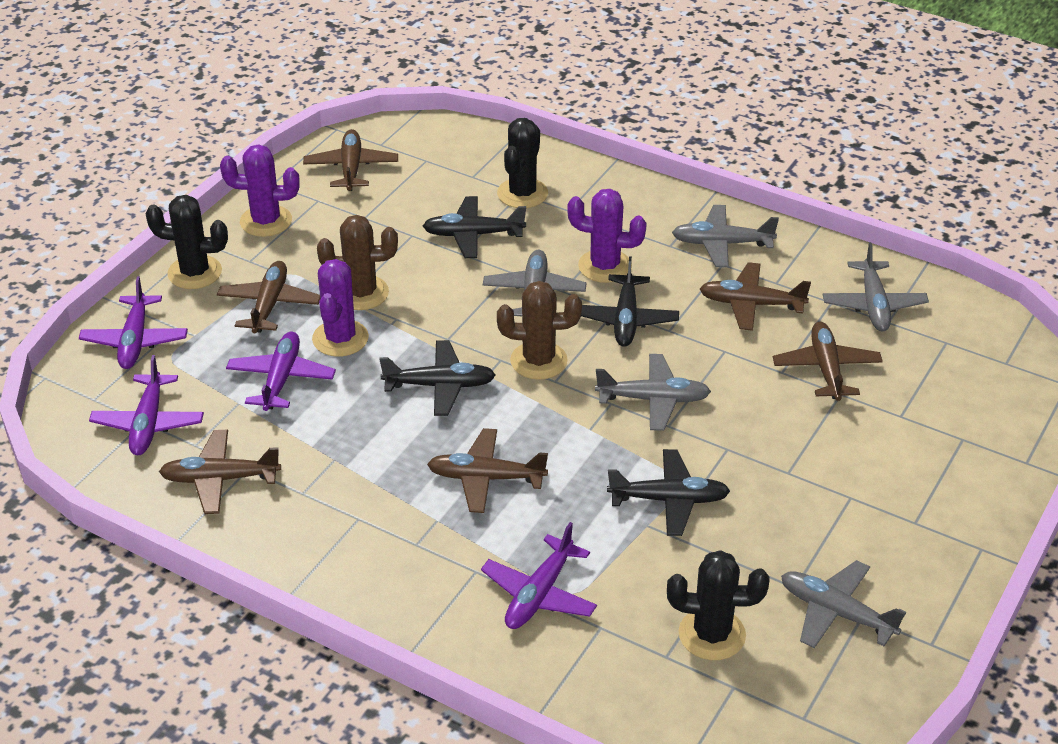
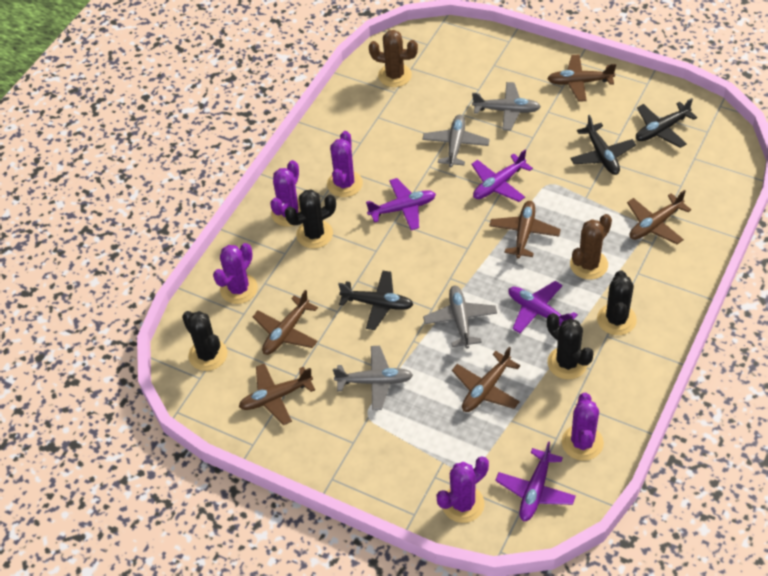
black cactus: [146,195,228,289] [497,118,548,208] [667,550,769,660] = 3 -> [182,311,227,371] [285,190,336,249] [547,313,594,379] [597,270,637,335] = 4
black plane: [379,340,495,416] [423,196,526,258] [581,256,679,347] [607,449,730,536] = 4 -> [338,271,414,330] [570,115,636,175] [636,98,697,148] = 3
grey plane: [483,250,586,316] [595,354,711,431] [672,205,779,268] [781,560,906,648] [823,242,929,332] = 5 -> [333,346,413,410] [422,115,490,167] [423,286,497,349] [472,82,541,131] = 4
purple cactus: [220,145,300,237] [312,259,369,357] [567,189,647,283] = 3 -> [213,243,258,304] [270,160,301,227] [327,131,363,197] [437,456,489,523] [562,393,604,461] = 5

